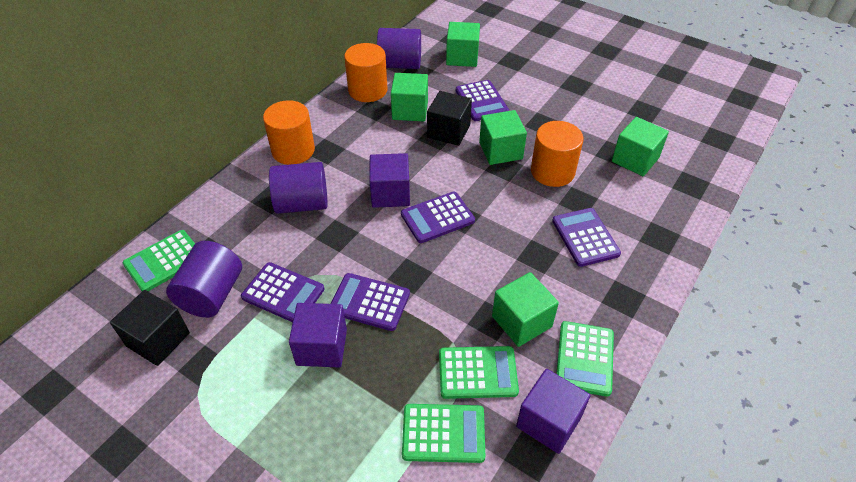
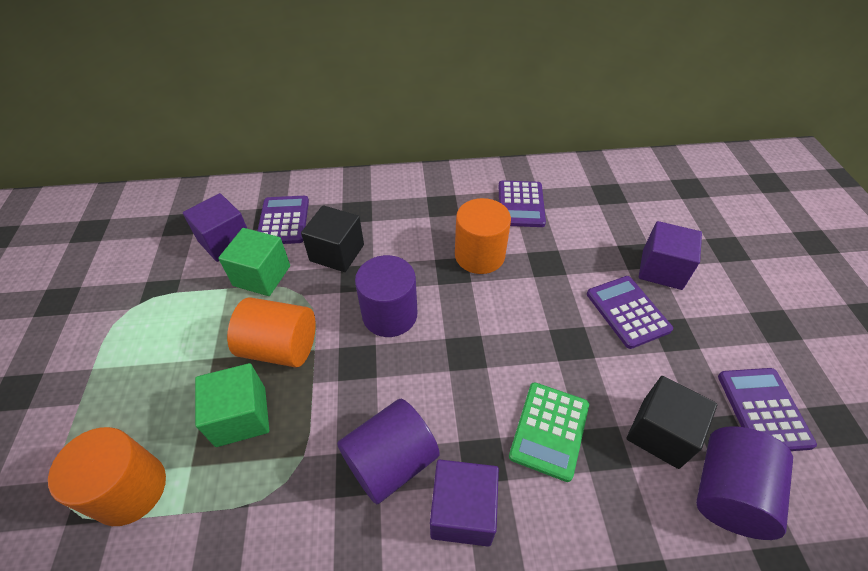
green calculator: [123,230,195,291] [402,404,485,463] [439,346,519,399] [556,321,614,397] = 4 -> [509,382,589,482] = 1
green cube: [391,73,428,122] [446,22,480,67] [479,110,527,165] [492,272,559,347] [612,117,669,176] = 5 -> [195,363,269,447] [218,228,290,296] = 2
purple calculator: [241,262,324,322] [330,273,410,331] [401,192,475,243] [456,80,509,121] [552,208,621,267] = 5 -> [257,196,309,244] [499,181,546,227] [587,276,673,349] [718,368,817,451] = 4

